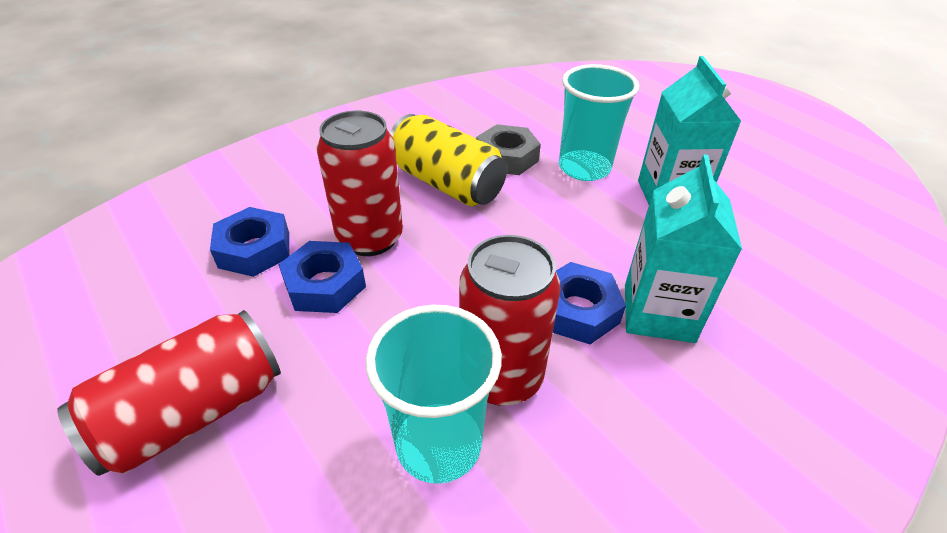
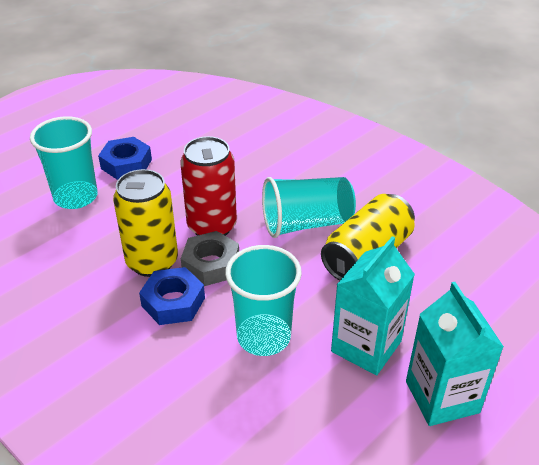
blue nut: [210,207,289,277] [278,241,366,313] [553,262,626,344] = 3 -> [98,137,152,180] [139,267,205,325] = 2
red can: [57,310,281,476] [317,111,403,256] [459,235,561,406] = 3 -> [180,136,237,236] = 1
turquoise cup: [366,305,502,484] [559,64,639,181] = 2 -> [30,116,98,209] [225,245,302,356] [262,177,356,238] = 3
yellow can: [390,114,507,206] = 1 -> [113,169,178,277] [321,194,415,281] = 2

